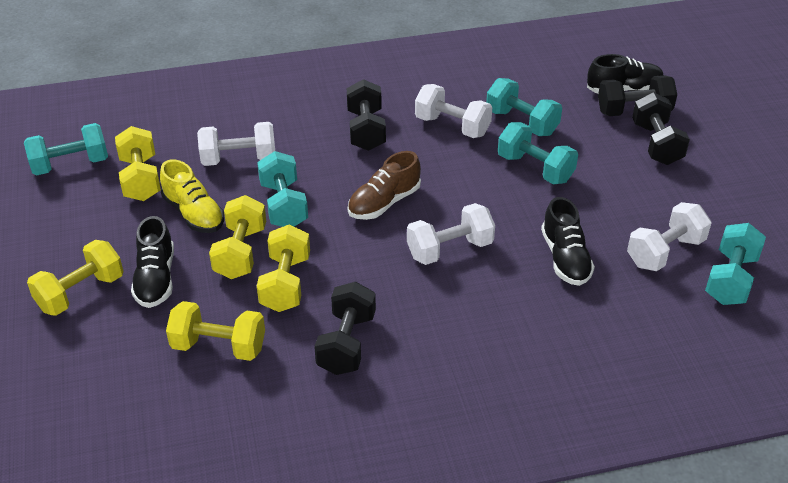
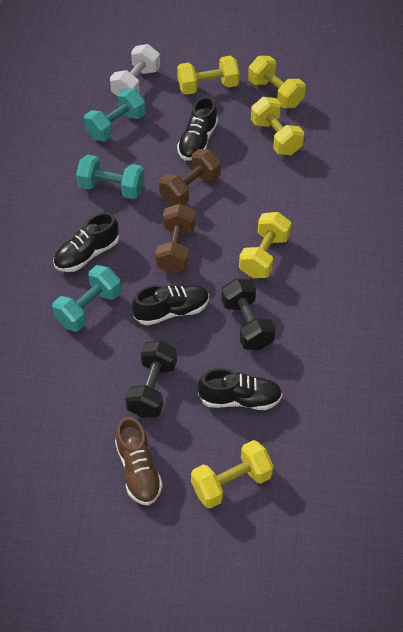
black dumbbell: [314,282,376,375] [347,79,386,151] [598,75,677,116] [632,92,690,165] = 4 -> [125,340,177,418] [221,278,276,350] = 2
black shoe: [131,216,174,308] [541,197,595,286] [587,54,663,94] = 3 -> [53,212,119,272] [132,285,209,326] [177,96,218,161] [198,368,282,410] = 4
brown dumbbell: none = 0 -> [155,204,195,274] [159,149,221,205] = 2
turquoise dumbbell: [24,123,108,176] [257,151,308,227] [486,78,562,136] [498,122,578,184] [705,223,766,305] = 5 -> [52,265,121,331] [76,155,145,199] [84,88,146,142] = 3
white dumbbell: [197,122,275,166] [407,203,495,265] [415,84,492,138] [627,202,711,271] = 4 -> [110,44,160,96] = 1
yellow shoe: [160,159,224,233] = 1 -> none = 0

